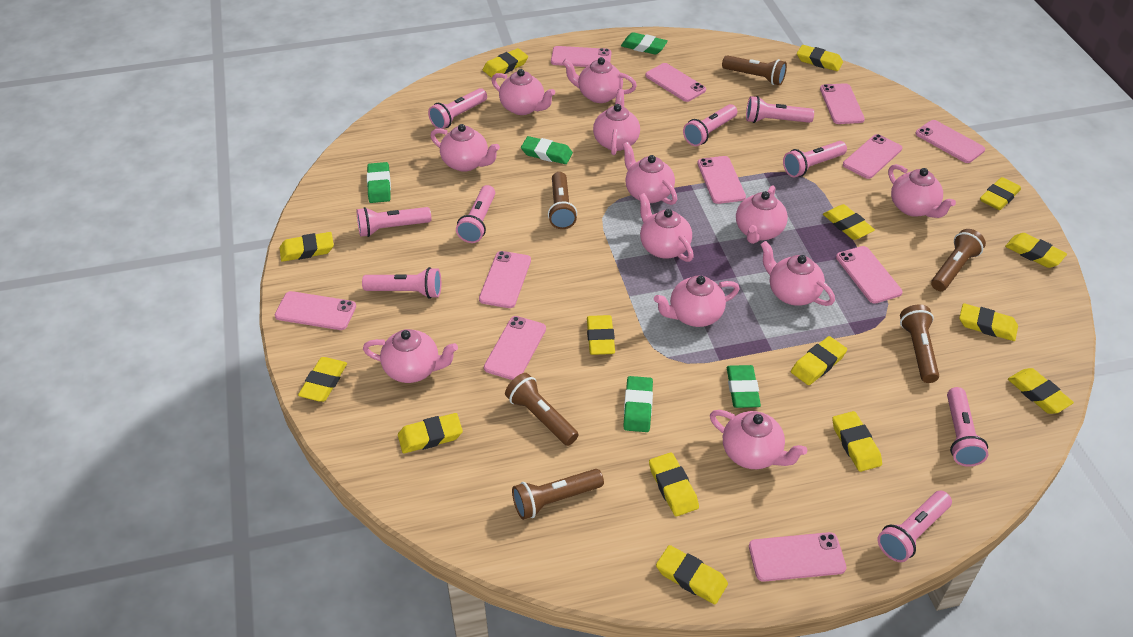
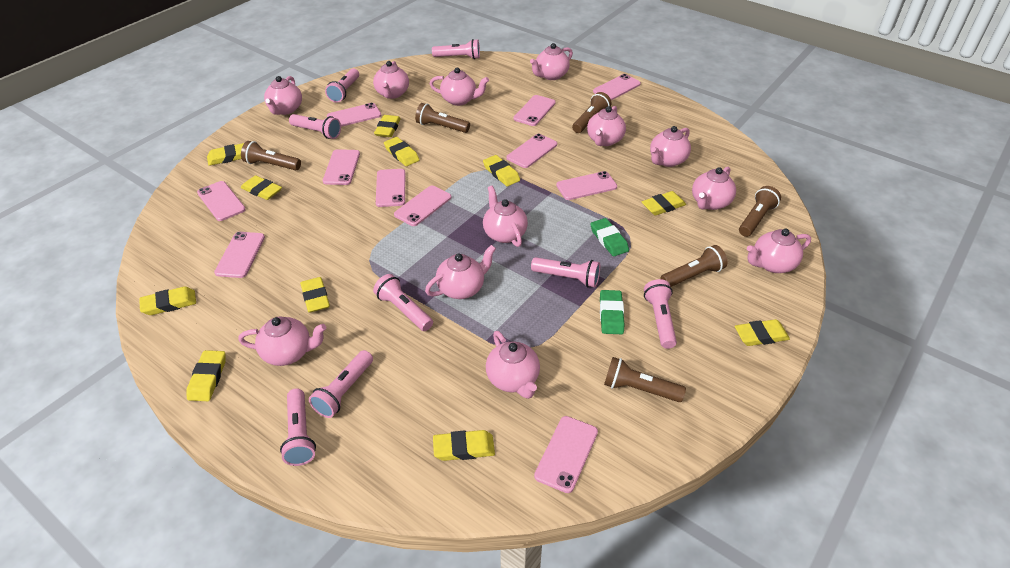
green eraser: [367,162,391,203] [521,136,573,164] [621,32,668,55] [623,376,653,432] [727,365,761,408] = 5 -> [590,218,629,256] [600,290,624,334] = 2
pink flashlight: [357,207,431,237] [362,267,441,299] [428,88,487,129] [456,185,495,243] [683,104,737,146] [746,96,814,123] [783,141,847,177] [878,491,952,562] [947,387,989,467] = 9 -> [280,388,316,466] [289,114,341,139] [309,350,373,418] [325,68,359,103] [373,274,433,331] [432,39,480,59] [531,257,600,287] [644,279,677,349] = 8
yellow eraser: [280,232,334,262] [298,357,347,402] [398,413,463,453] [483,48,528,78] [587,315,615,355] [649,452,699,516] [656,545,728,604] [791,336,847,385] [797,45,843,71] [823,204,875,240] [832,411,882,472] [959,303,1018,341] [980,177,1021,210] [1005,233,1067,268] [1008,368,1074,414] = 15 -> [139,286,196,315] [187,350,226,401] [207,143,244,166] [241,175,282,200] [300,277,330,313] [374,115,401,137] [384,137,419,166] [433,430,495,461] [483,155,520,186] [641,191,686,216] [735,319,790,346] = 11

